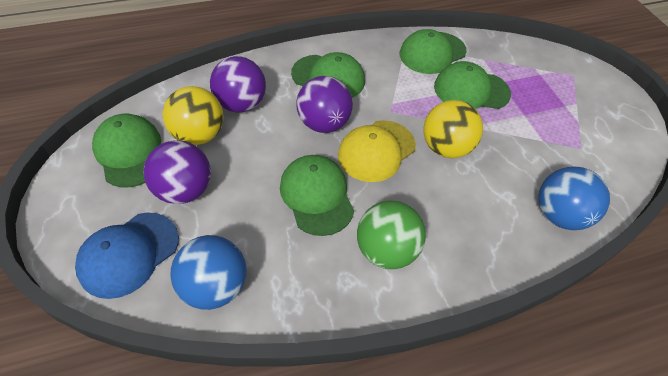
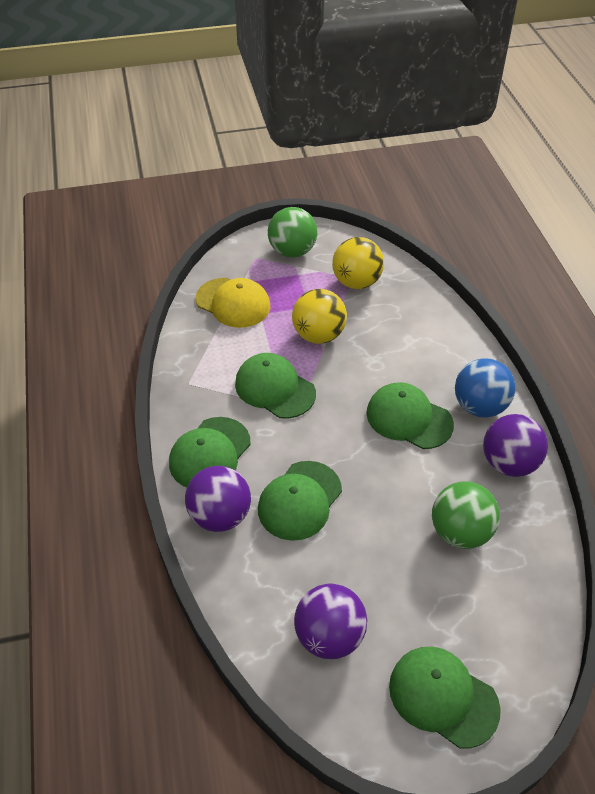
blue ball: [170,235,247,310] [538,166,610,230] = 2 -> [455,358,516,418] = 1
blue cap: [75,212,179,299] = 1 -> none = 0
green ball: [357,200,426,269] = 1 -> [268,207,317,258] [432,481,500,549] = 2

